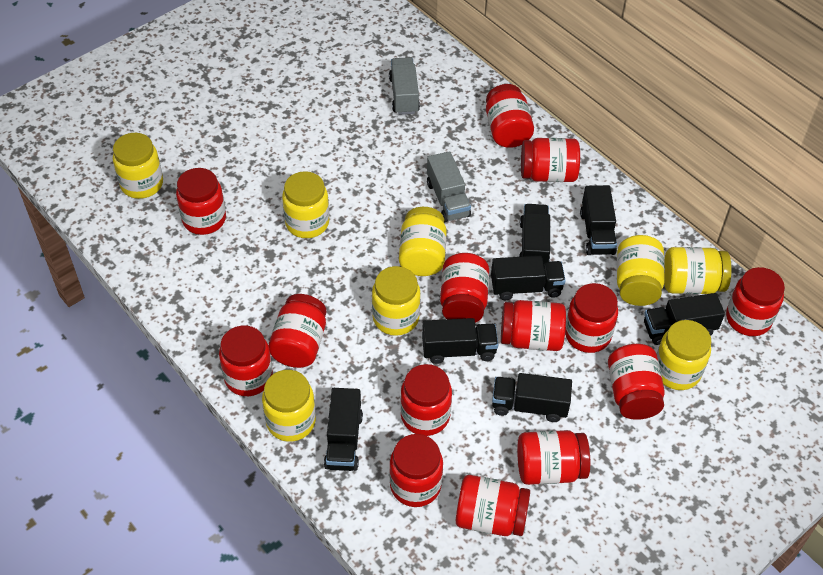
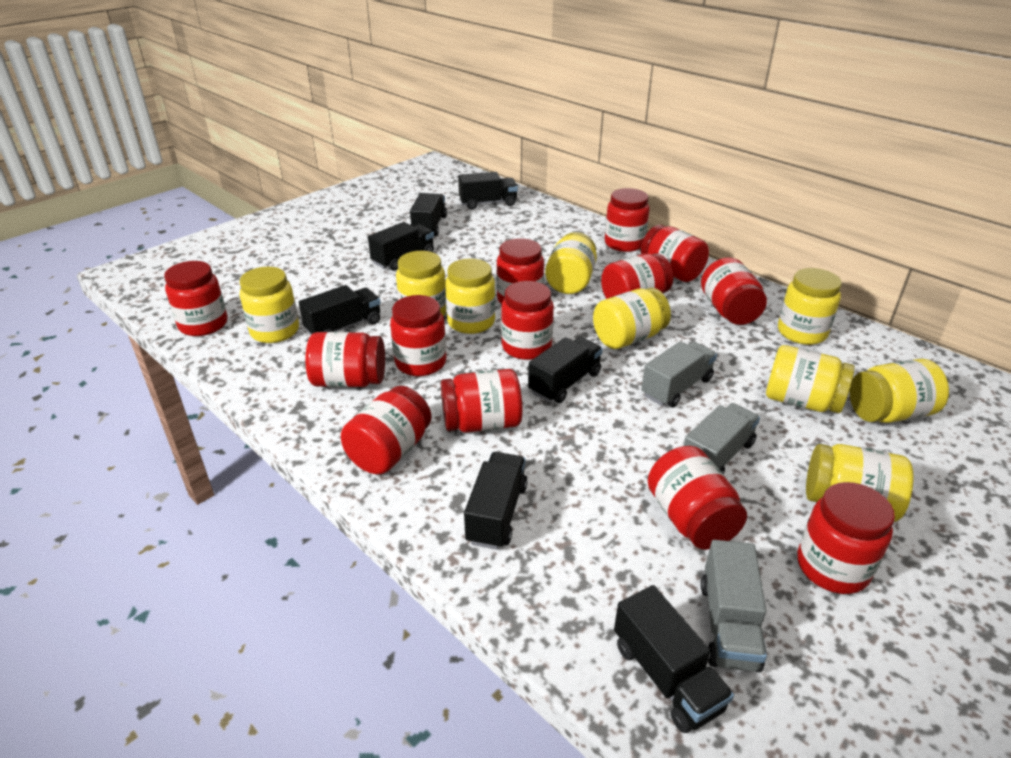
grey truck: [389,57,420,115] [427,151,471,222] = 2 -> [641,341,717,408] [684,403,760,475] [701,540,767,672] = 3
red jar: [176,168,226,235] [219,326,273,396] [268,294,326,368] [389,434,443,507] [400,364,452,436] [440,253,489,323] [456,475,530,536] [486,84,534,148] [501,300,566,351] [517,430,590,485] [521,138,580,182] [565,283,618,353] [608,344,665,420] [726,267,785,336] = 14 -> [164,261,227,336] [305,332,385,387] [341,386,432,475] [390,295,447,376] [441,369,522,433] [496,238,544,305] [501,281,554,360] [601,253,673,299] [605,188,650,252] [641,225,709,282] [648,446,747,550] [701,257,767,325] [797,482,895,594] = 13
yellow jar: [113,133,163,199] [262,370,316,442] [282,171,329,238] [372,266,420,336] [399,207,447,276] [617,235,665,306] [657,320,711,390] [664,247,732,294] = 8 -> [239,267,299,343] [396,251,446,317] [445,258,495,334] [545,232,597,294] [593,288,671,349] [766,345,855,413] [778,268,842,345] [806,444,914,522] [849,359,949,423] = 9

